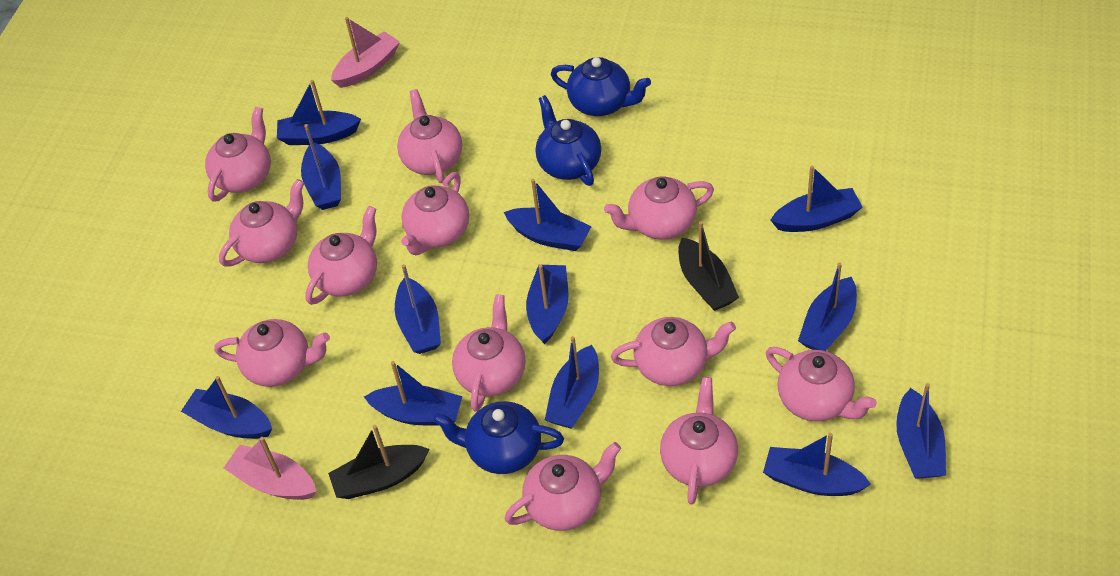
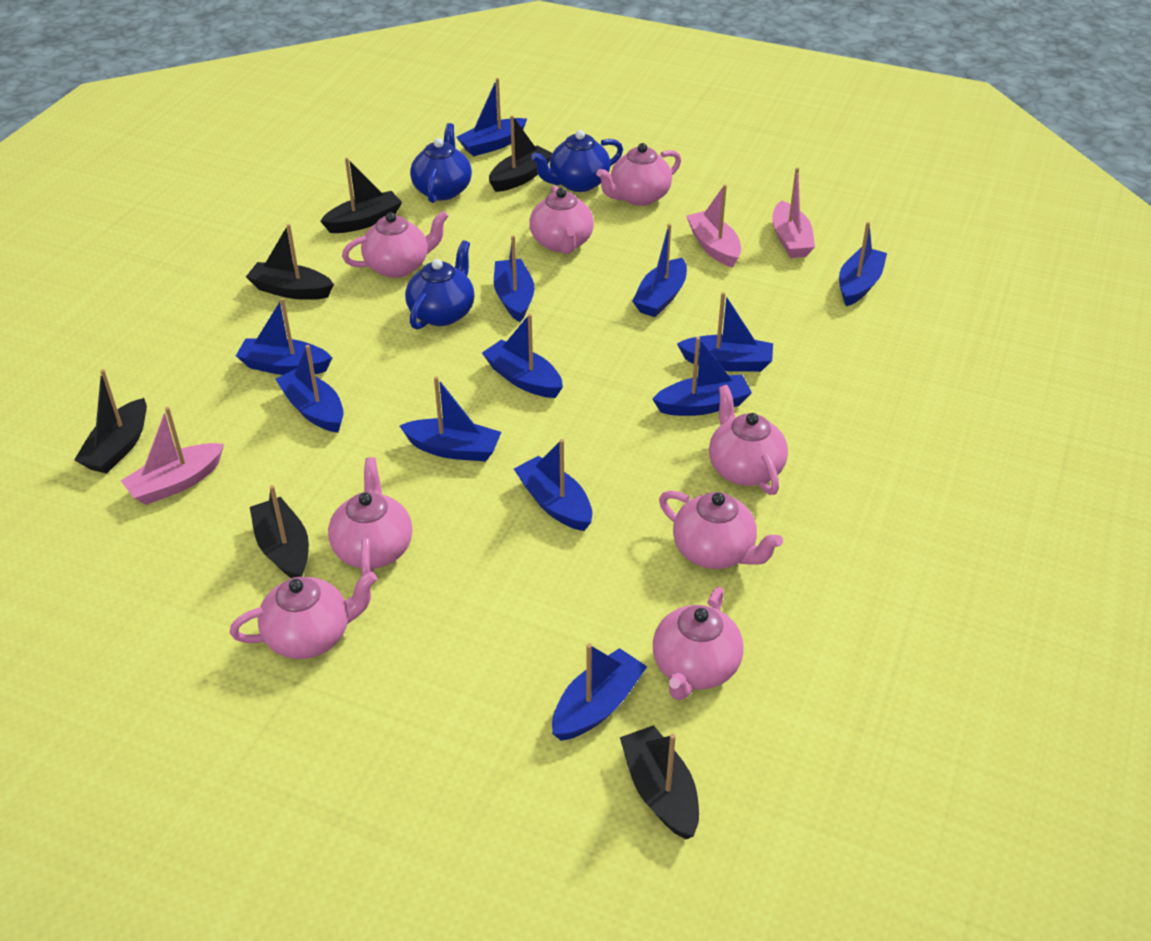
black boat: [328,425,429,499] [678,221,739,311] = 2 -> [74,369,147,474] [246,224,334,300] [250,485,309,578] [320,158,402,233] [489,115,552,192] [620,725,699,839] = 6
pink boat: [224,437,316,500] [331,17,400,88] = 2 -> [121,407,224,505] [686,185,741,268] [772,167,815,258] = 3
pink teapot: [205,107,271,202] [214,319,330,387] [219,179,304,267] [305,206,377,305] [397,89,462,183] [401,172,469,255] [452,294,526,412] [505,442,621,531] [604,176,714,240] [611,317,736,386] [660,377,738,504] [766,347,877,422] = 12 -> [230,571,377,659] [328,457,412,576] [342,211,449,278] [529,185,594,254] [596,143,681,206] [653,587,744,700] [659,491,783,569] [709,385,788,495] = 8

